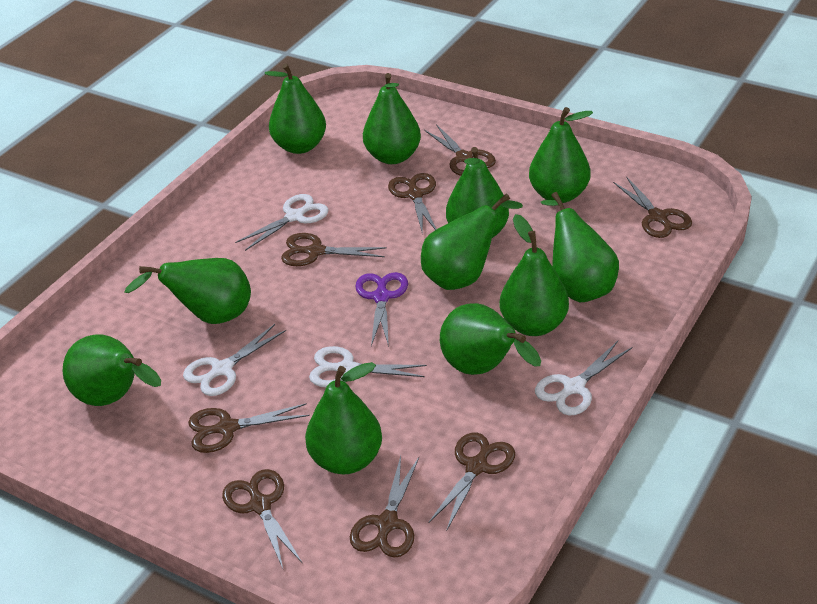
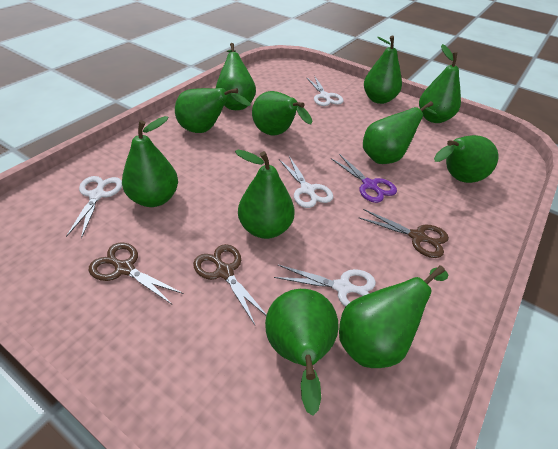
brown scissors: [188,403,310,453] [222,469,303,568] [281,233,387,266] [350,456,419,558] [388,173,436,235] [424,124,496,176] [428,433,515,532] [613,176,692,238] = 8 -> [89,242,184,305] [193,244,267,325] [358,209,449,258] = 3

